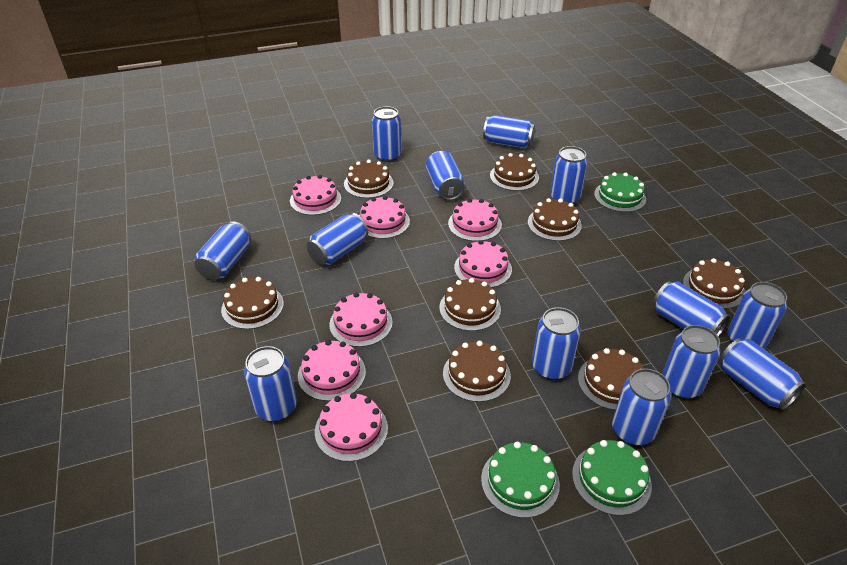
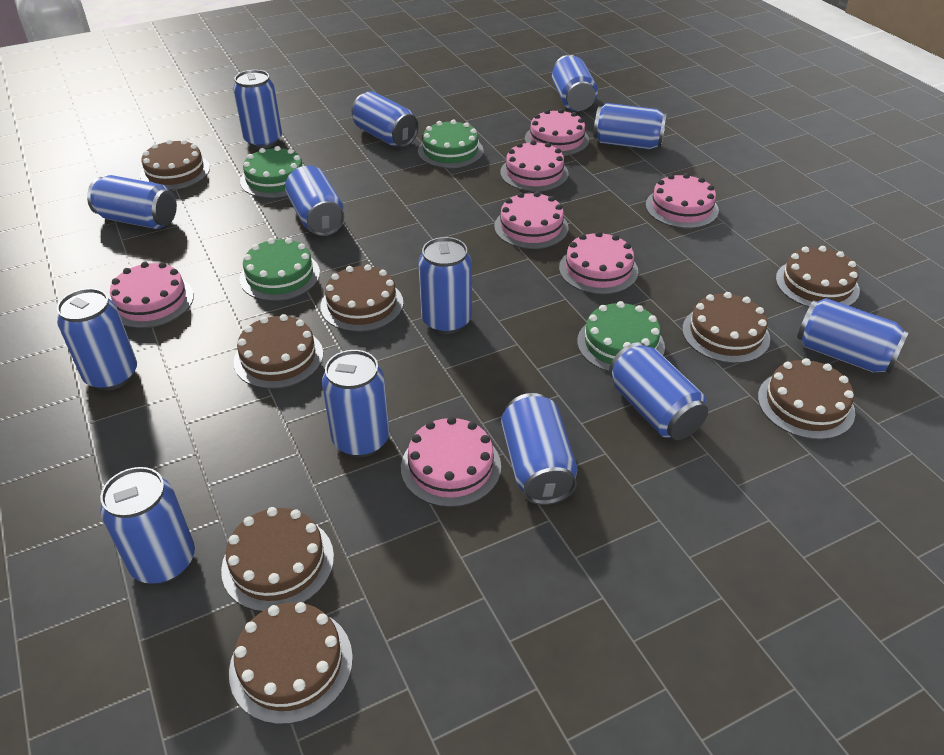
green cake: [481,442,560,518] [572,440,652,516] [594,172,646,212] = 3 -> [239,238,320,301] [240,146,303,198] [418,120,483,168] [577,301,665,372] = 4

